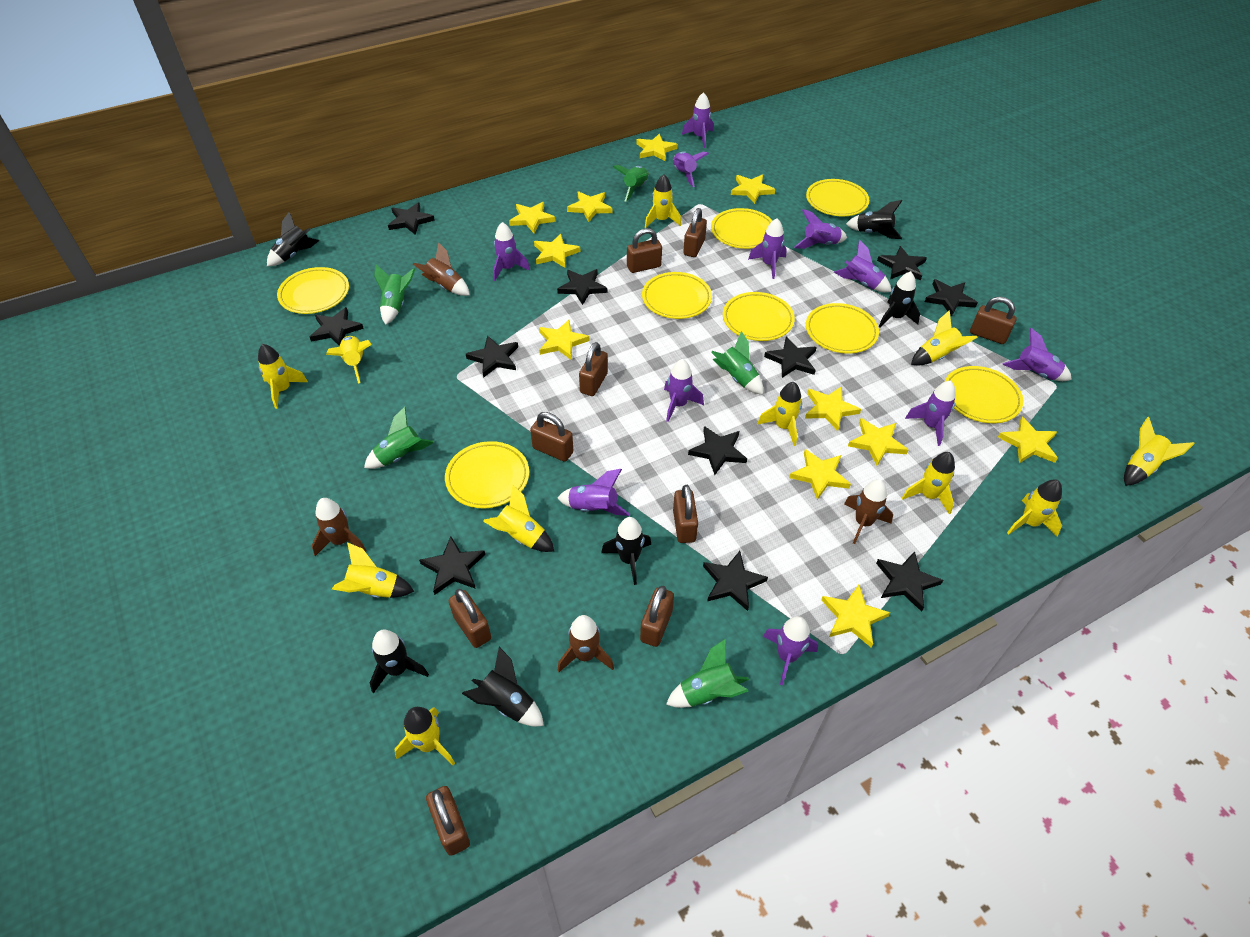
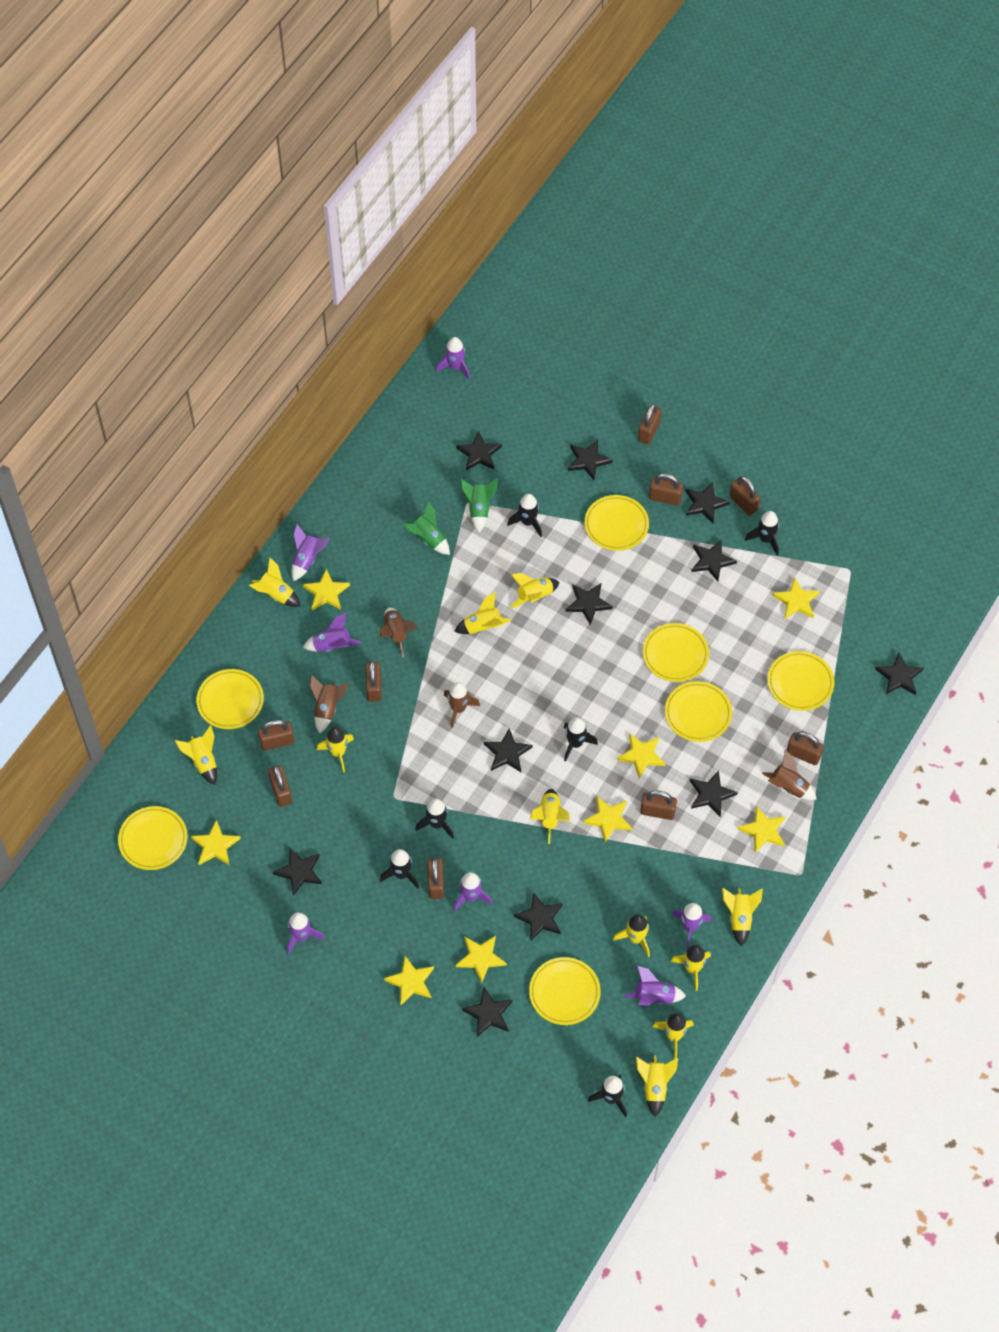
green rocket: [364,407,434,469] [374,264,415,325] [613,165,649,202] [666,638,749,708] [711,331,763,395] = 5 -> [403,501,450,555] [460,478,498,533] = 2
purple rocket: [493,222,530,281] [558,469,630,516] [664,359,704,422] [673,151,709,187] [682,92,714,148] [748,218,787,279] [763,616,818,685] [794,209,847,249] [834,240,891,292] [905,381,956,446] [1003,328,1072,381] = 11 -> [287,912,325,955] [292,524,330,581] [303,613,361,652] [436,337,470,380] [453,872,493,912] [623,966,686,1005] [672,903,712,949] = 7
yellow plate: [277,267,349,314] [445,441,529,508] [642,272,712,319] [711,208,772,249] [723,292,795,341] [806,179,869,216] [806,303,879,354] [944,366,1023,423] = 8 -> [118,806,188,870] [196,669,264,729] [529,957,601,1025] [584,495,649,551] [643,623,709,682] [665,681,732,742] [767,651,834,711] = 7
yellow star: [509,202,556,233] [534,234,581,268] [539,320,589,360] [567,191,612,222] [636,134,678,161] [731,174,775,204] [789,449,851,500] [805,386,861,431] [821,585,890,648] [848,418,908,466] [998,417,1058,463] = 11 -> [191,820,241,865] [303,569,350,610] [384,956,434,1005] [456,936,507,983] [583,797,632,843] [617,733,666,778] [738,806,785,853] [772,577,820,619] = 8

